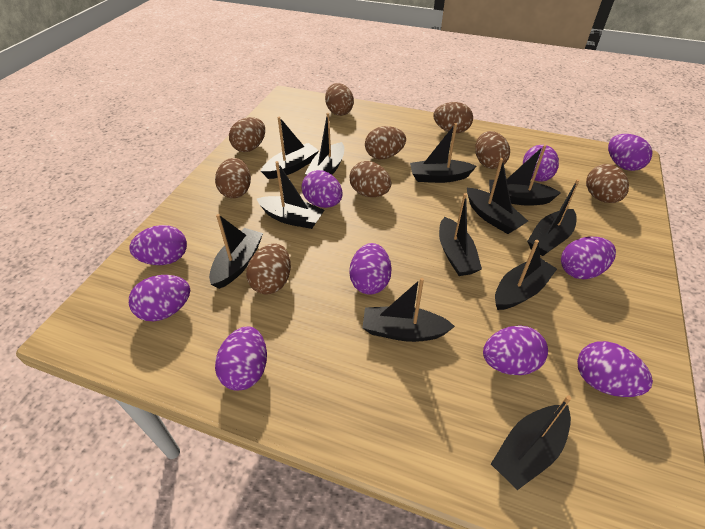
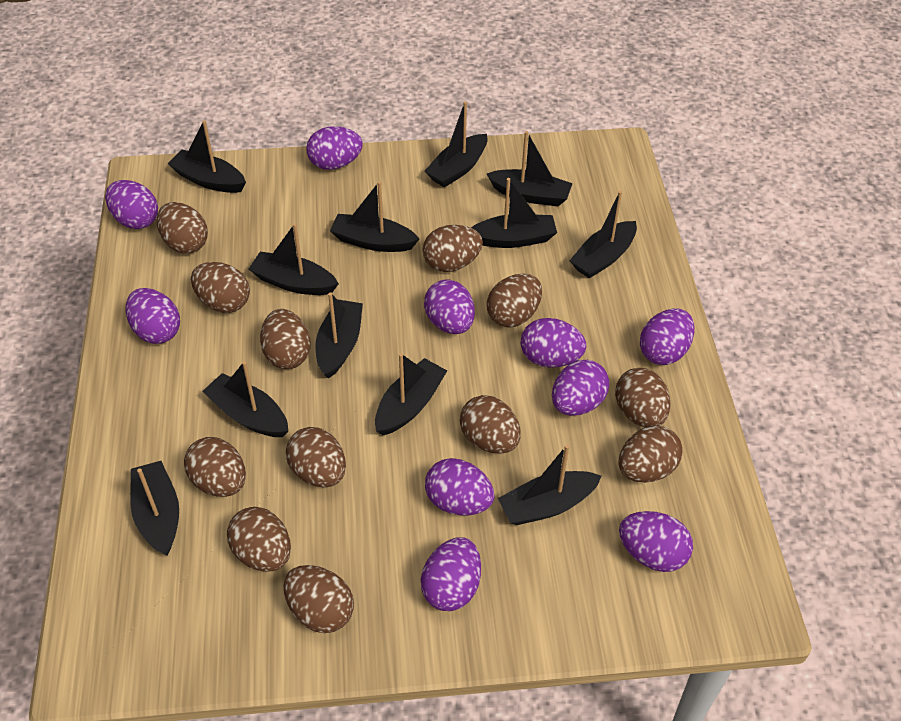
brown egg: [215,158,251,198] [229,117,265,152] [246,243,291,295] [325,83,354,116] [349,161,391,197] [365,126,406,159] [433,102,473,133] [475,131,510,169] [586,164,629,203] = 9 -> [157,202,208,254] [184,437,246,497] [191,262,250,313] [227,507,291,572] [260,309,311,369] [283,565,354,633] [286,427,346,487] [423,225,483,272] [460,395,521,454] [487,274,542,327] [615,368,670,428] [619,426,682,483] = 12

